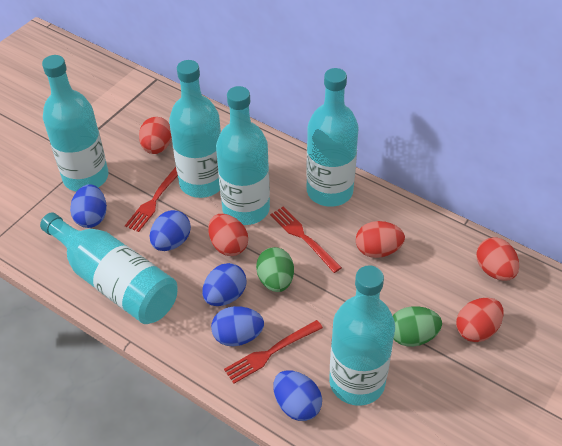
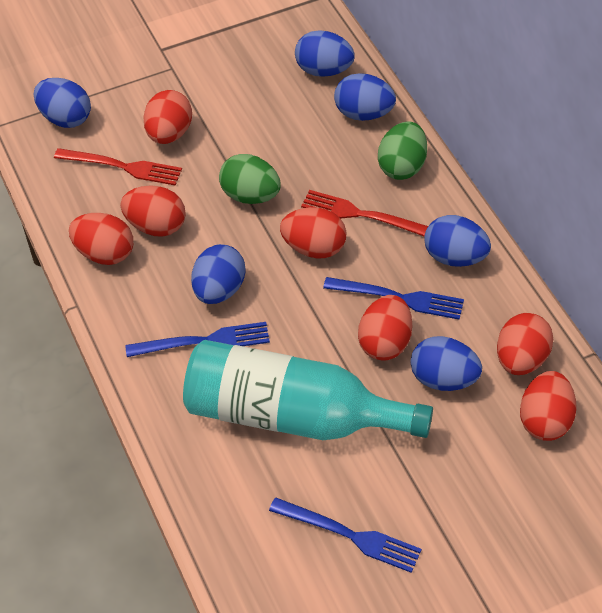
blue egg: [70,184,107,228] [150,210,191,251] [202,263,246,306] [211,306,264,347] [273,370,322,421] = 5 -> [33,78,91,128] [191,244,245,304] [295,31,355,77] [334,73,396,121] [411,336,482,391] [424,215,491,267] = 6
blue fork: none = 0 -> [125,322,270,357] [269,498,422,573] [323,277,464,320] = 3
red egg: [139,117,172,154] [208,214,248,256] [356,221,405,258] [456,297,504,342] [476,237,519,281] = 5 -> [69,213,133,265] [120,185,186,237] [143,90,192,144] [280,207,347,258] [358,295,412,361] [497,313,553,375] [520,371,577,441] = 7
red fork: [125,167,178,232] [224,320,323,384] [270,207,342,273] = 3 -> [54,148,182,185] [301,190,428,236] = 2
turquoise bottle: [40,212,177,324] [42,55,108,192] [169,60,221,198] [216,86,270,225] [306,68,359,207] [329,265,395,406] = 6 -> [183,340,433,440] = 1

